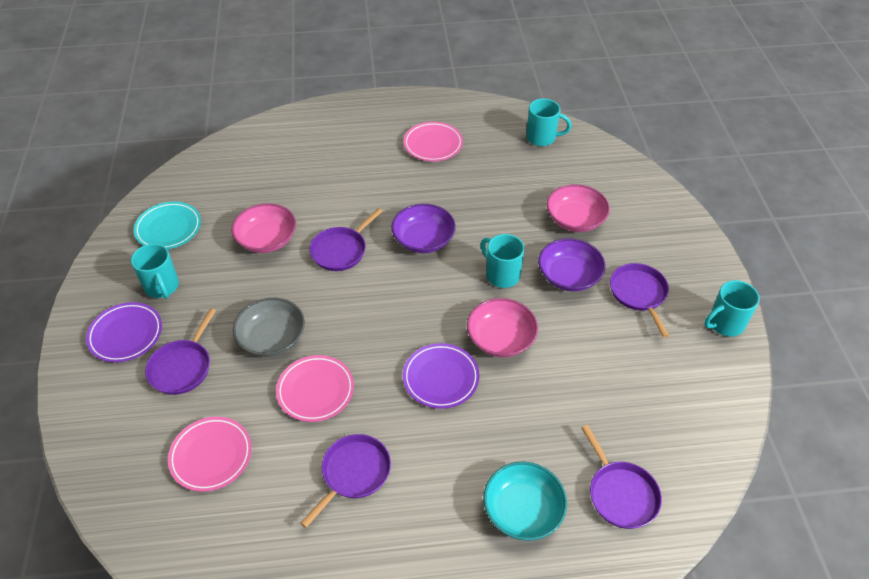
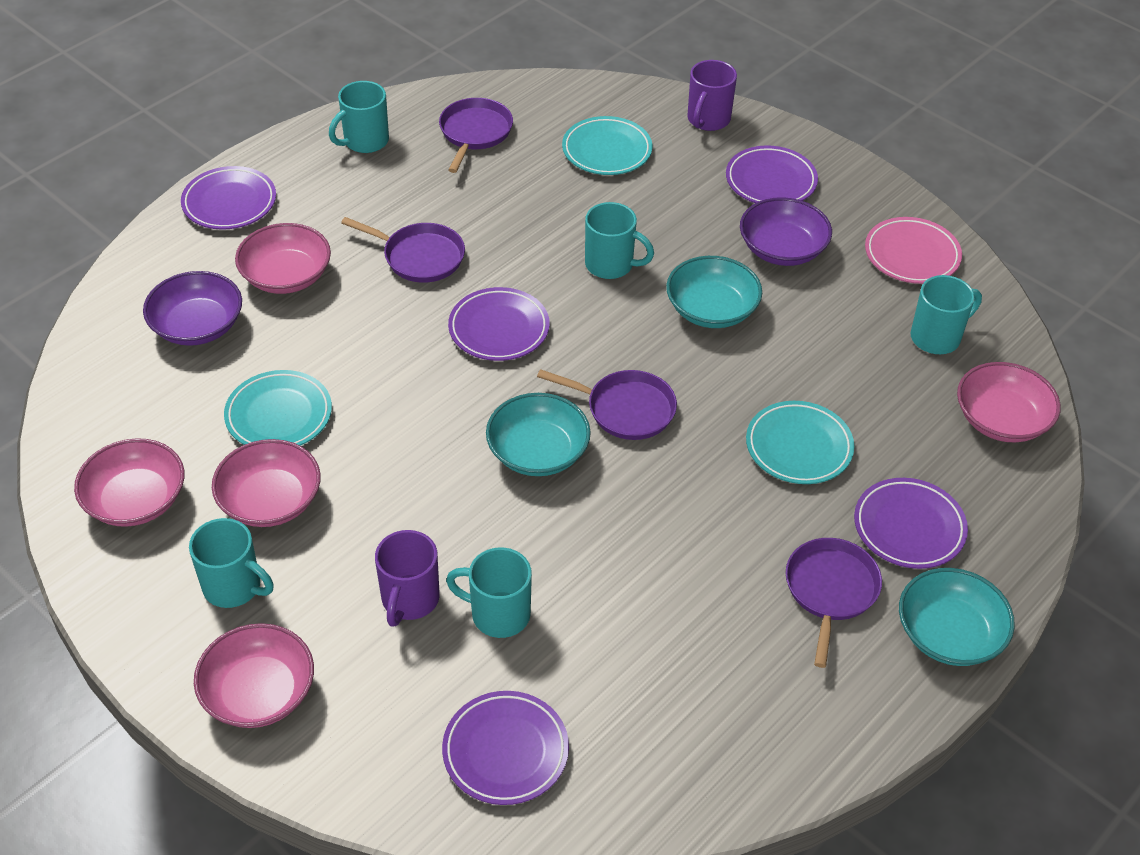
grey bowl: [233,298,305,357] = 1 -> none = 0
pink bowl: [231,203,296,253] [467,298,538,357] [547,184,610,232] = 3 -> [74,438,184,527] [194,623,314,728] [212,439,321,527] [235,223,331,294] [957,362,1061,442] = 5
pink plate: [168,417,252,492] [276,355,354,422] [403,122,463,161] = 3 -> [865,217,962,284] = 1
purple mug: none = 0 -> [375,530,440,627] [687,60,737,131] = 2
purple pan: [145,308,216,395] [300,434,391,528] [310,208,383,271] [581,425,662,529] [610,263,669,338] = 5 -> [341,217,465,283] [439,98,513,173] [537,369,677,440] [786,538,882,668] = 4
purple plate: [86,302,162,362] [403,343,479,409] = 2 -> [181,166,276,230] [442,691,569,805] [448,287,550,361] [726,145,818,203] [854,478,968,569] = 5
turquoise bowl: [483,461,567,541] = 1 -> [486,393,591,476] [666,256,762,328] [899,568,1015,666] = 3
turquoise mug: [131,244,179,299] [480,234,525,288] [526,99,572,146] [704,280,760,336] = 4 -> [189,518,274,608] [329,81,389,153] [446,547,532,638] [585,202,654,279] [911,275,982,354] = 5
turquoise plate: [134,202,201,249] = 1 -> [224,370,332,446] [562,116,652,175] [746,401,854,484] = 3

